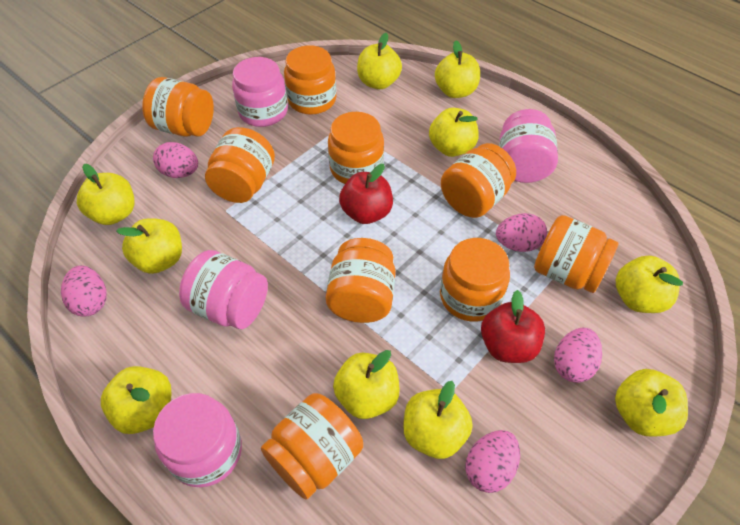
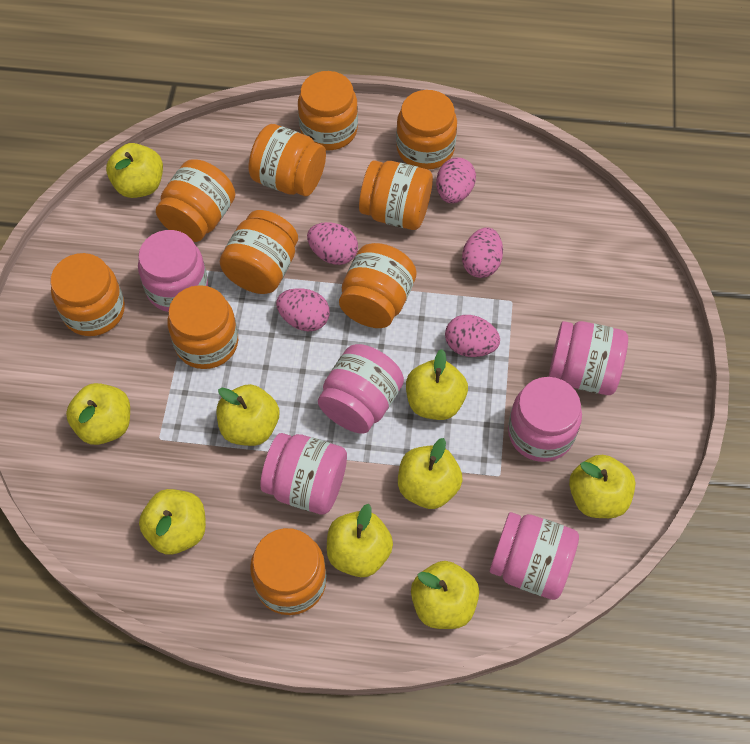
orange jar: [142,77,214,137] [205,127,275,203] [261,393,363,500] [284,45,336,115] [326,238,396,323] [328,112,384,184] [440,238,510,322] [441,143,516,218] [534,215,618,293] = 9 -> [50,253,125,336] [156,159,235,242] [167,285,238,369] [220,210,298,294] [248,124,326,197] [250,528,327,615] [298,71,358,150] [339,243,417,328] [359,160,433,230] [396,90,457,170] = 10
pink jar: [153,393,242,487] [179,250,268,329] [232,57,288,127] [499,109,558,183] = 4 -> [138,230,208,312] [260,433,347,515] [318,344,404,434] [490,512,579,600] [508,377,582,462] [549,321,628,395] = 6
red apple: [339,164,393,224] [481,290,545,363] = 2 -> none = 0
yellow apple: [77,164,135,225] [101,366,171,434] [116,218,182,274] [333,350,400,419] [357,33,402,89] [403,381,473,459] [429,108,479,157] [435,41,480,98] [615,369,688,437] [616,256,683,313] = 10 -> [66,383,130,445] [106,143,163,198] [139,489,206,555] [217,384,279,446] [327,504,393,577] [398,438,463,509] [406,349,468,420] [411,561,479,629] [569,455,636,518] = 9

